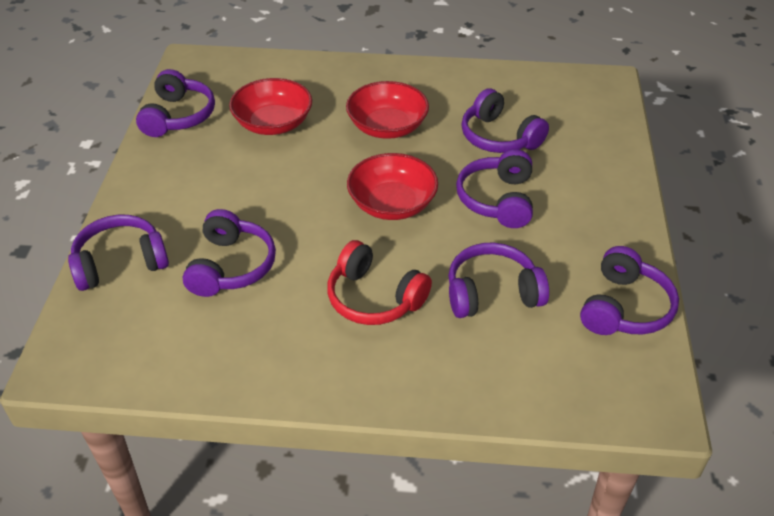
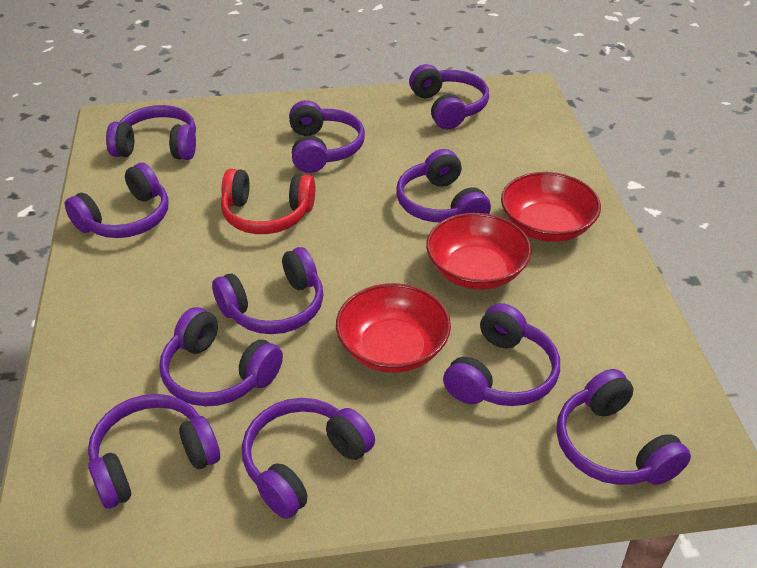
purple headphones: [68,215,169,291] [136,69,215,137] [183,209,276,297] [448,242,549,318] [456,149,533,228] [461,88,549,153] [580,246,679,335] = 7 -> [65,163,169,238] [88,394,220,509] [106,105,196,160] [159,307,283,406] [212,247,324,334] [242,398,375,519] [289,100,365,173] [396,149,491,222] [409,64,489,129] [443,303,560,406] [557,369,691,485] = 11

